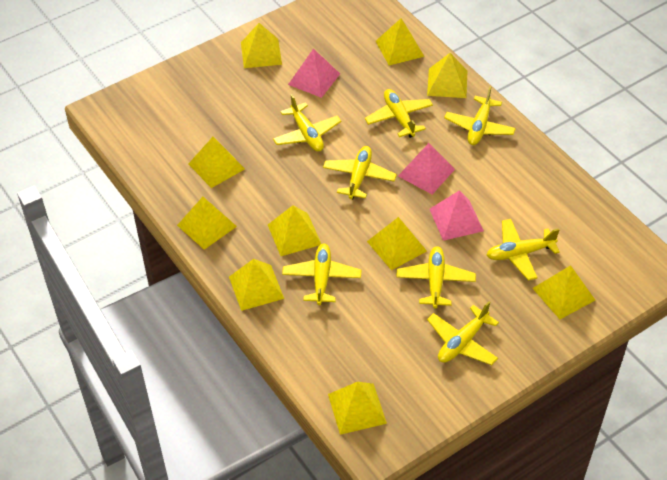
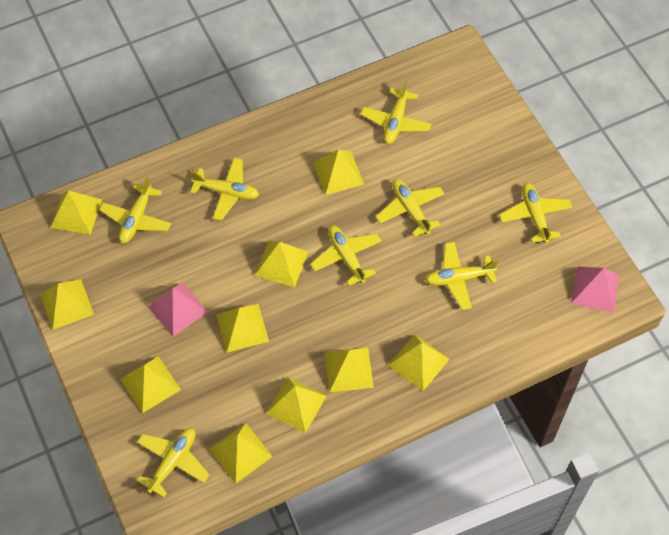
pink pyramid: [288,49,340,98] [398,143,455,194] [430,190,484,241] = 3 -> [148,282,208,337] [571,266,620,313] = 2

